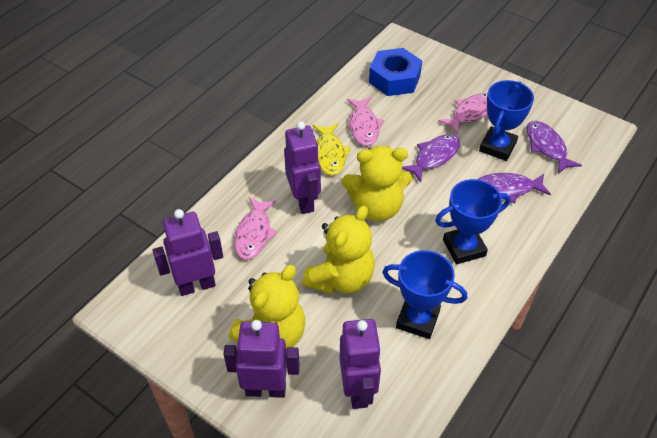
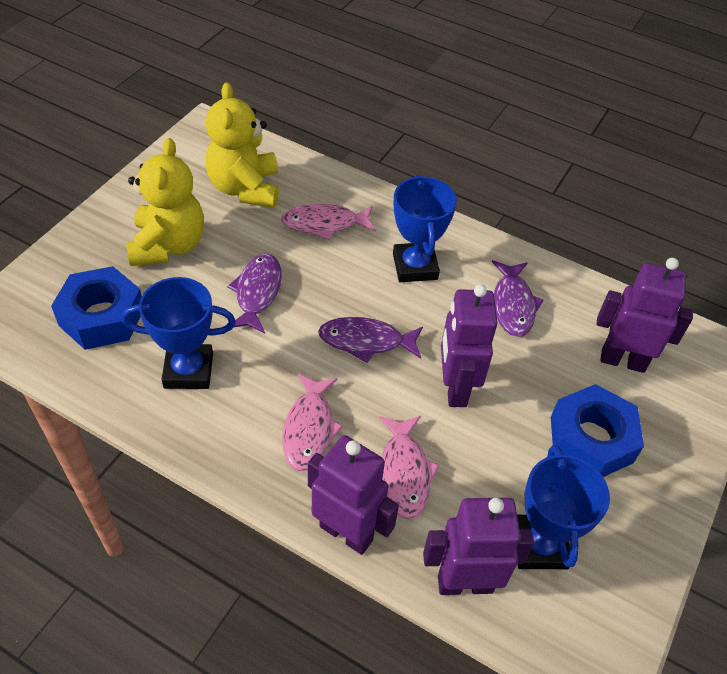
blue nut: [369,48,422,96] = 1 -> [51,266,142,350] [551,384,644,477] = 2
yellow fish: [313,123,351,175] = 1 -> none = 0
yellow teddy bear: [229,265,305,351] [302,206,375,294] [342,146,412,221] = 3 -> [126,138,204,266] [206,82,279,208] = 2

